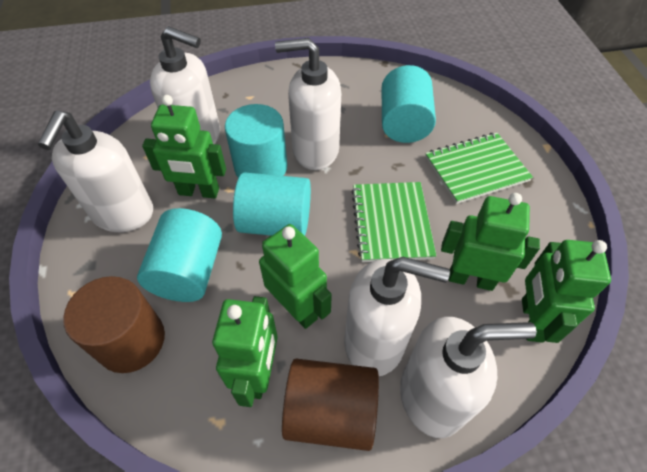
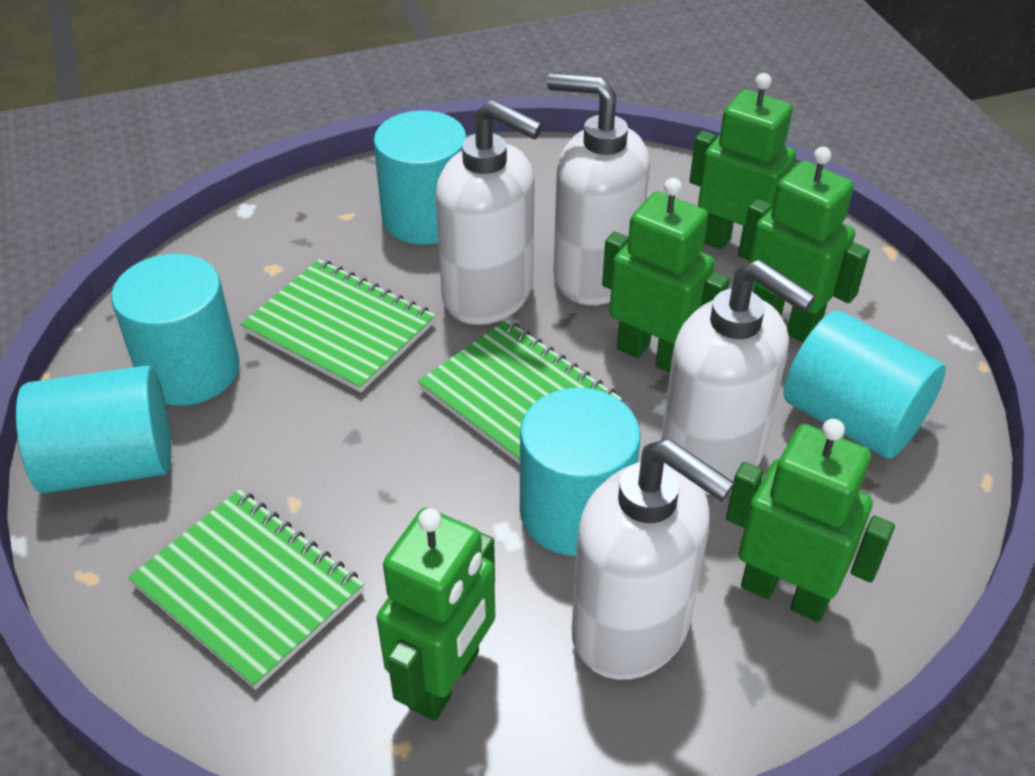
brown cylinder: [63,276,165,373] [282,359,379,451] = 2 -> none = 0
green notebook: [351,182,436,262] [425,133,533,204] = 2 -> [128,489,364,690] [241,259,436,393] [418,320,622,464] = 3
turquoise cylinder: [137,208,222,302] [225,104,287,178] [233,172,311,236] [382,65,436,143] = 4 -> [16,365,171,493] [111,254,240,406] [373,111,467,244] [520,388,641,556] [784,310,946,459] = 5
white soap dispenser: [38,111,153,232] [150,26,220,144] [275,38,341,170] [344,257,450,376] [400,317,537,438] = 5 -> [436,99,543,325] [547,73,650,305] [572,439,735,680] [661,259,816,494] = 4

